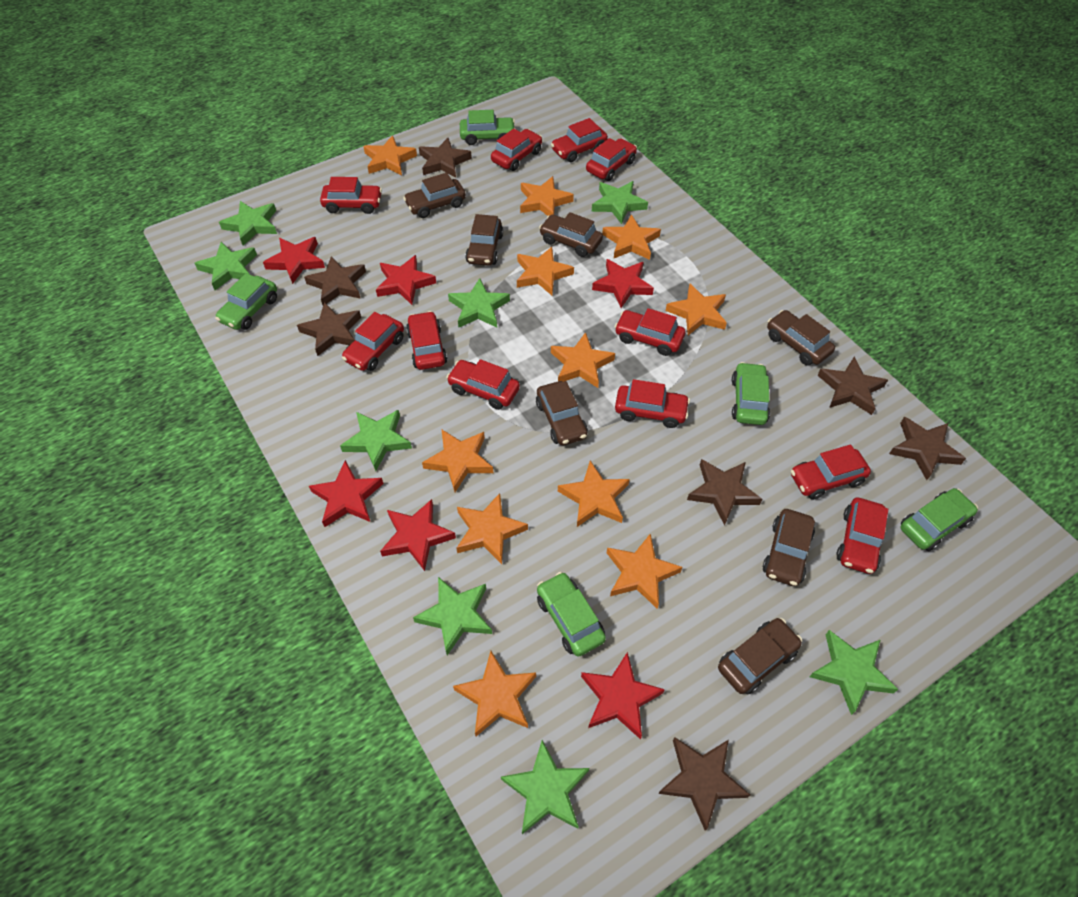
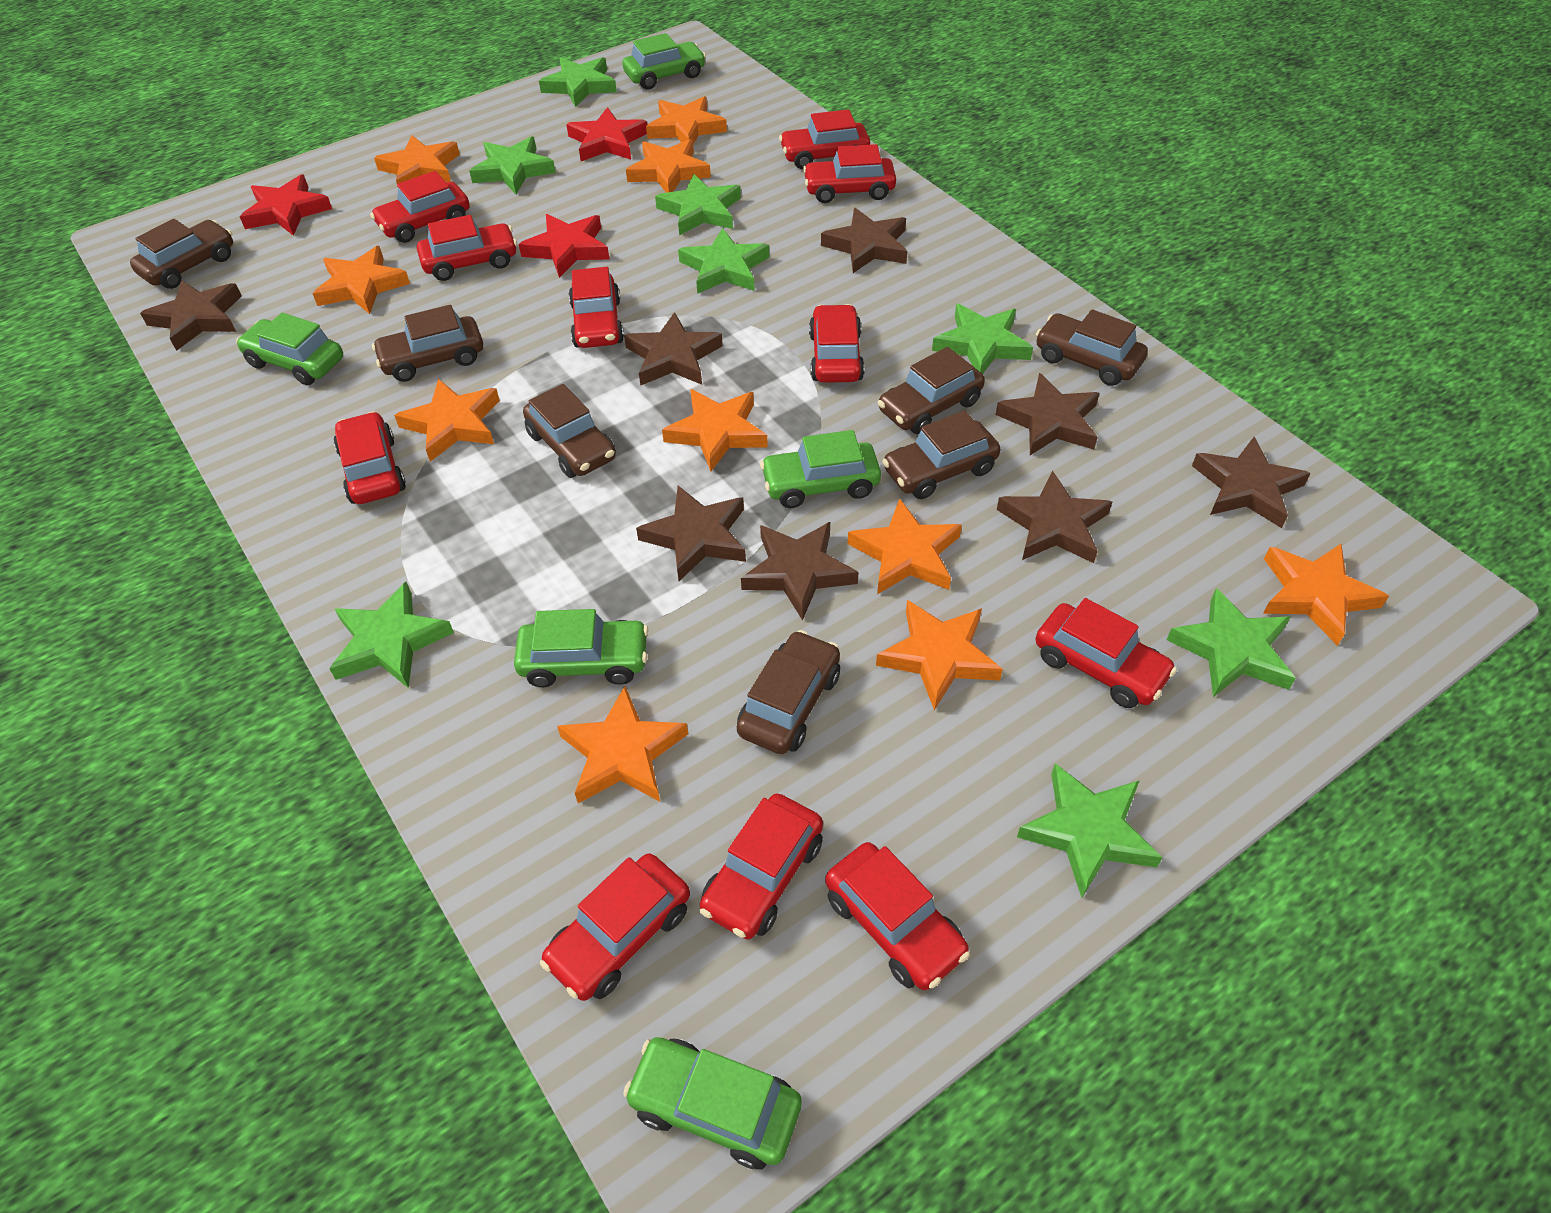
brown star: [297,302,361,356] [304,256,366,305] [419,138,472,178] [658,737,750,831] [687,459,762,525] [817,357,888,415] [889,417,966,480] = 7 -> [140,280,242,351] [624,312,723,386] [636,486,746,581] [741,522,859,621] [821,208,907,273] [996,373,1100,455] [997,471,1112,563] [1192,437,1310,528] = 8
orange star: [363,135,417,175] [422,429,493,492] [453,651,536,736] [456,493,528,564] [517,247,574,295] [520,176,574,216] [551,332,615,388] [558,461,630,527] [602,214,661,260] [607,533,682,609] [666,284,727,335] = 11 -> [313,246,410,314] [374,135,460,184] [394,379,500,462] [557,686,688,803] [626,139,711,193] [646,96,727,144] [662,389,768,471] [848,498,962,594] [876,600,1003,710] [1263,544,1389,646] = 10
red star: [263,237,325,284] [309,460,384,527] [376,255,436,305] [380,499,456,571] [581,652,665,740] [592,259,654,308] = 6 -> [240,174,332,236] [519,214,609,278] [566,107,647,161] = 3

